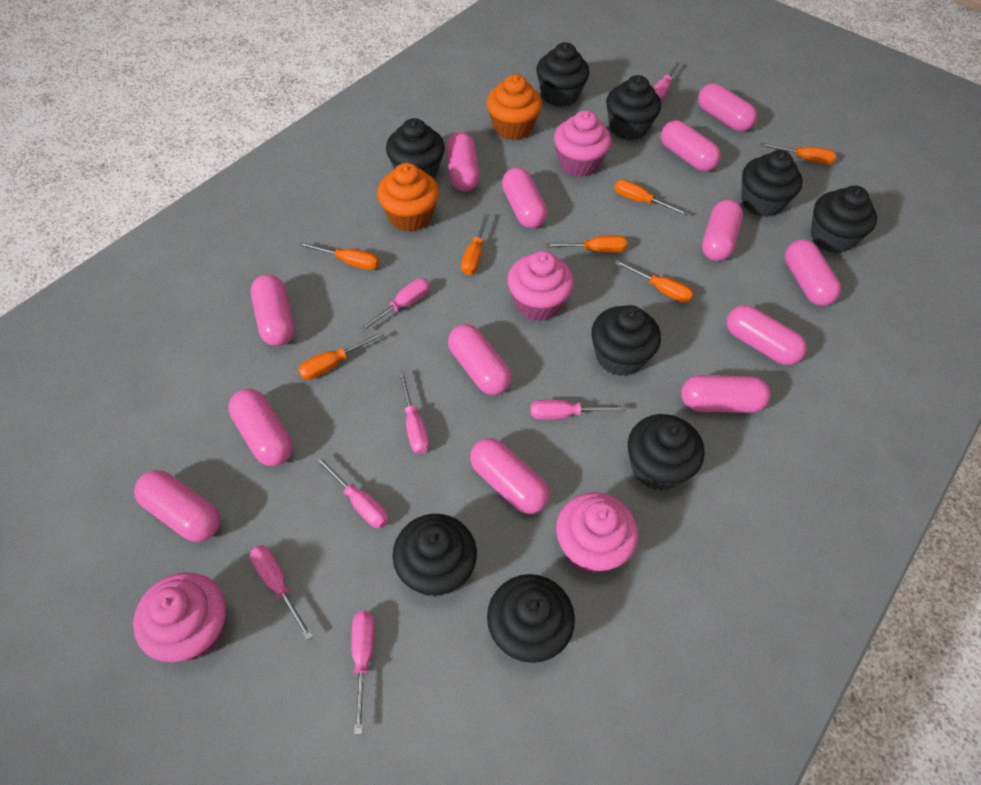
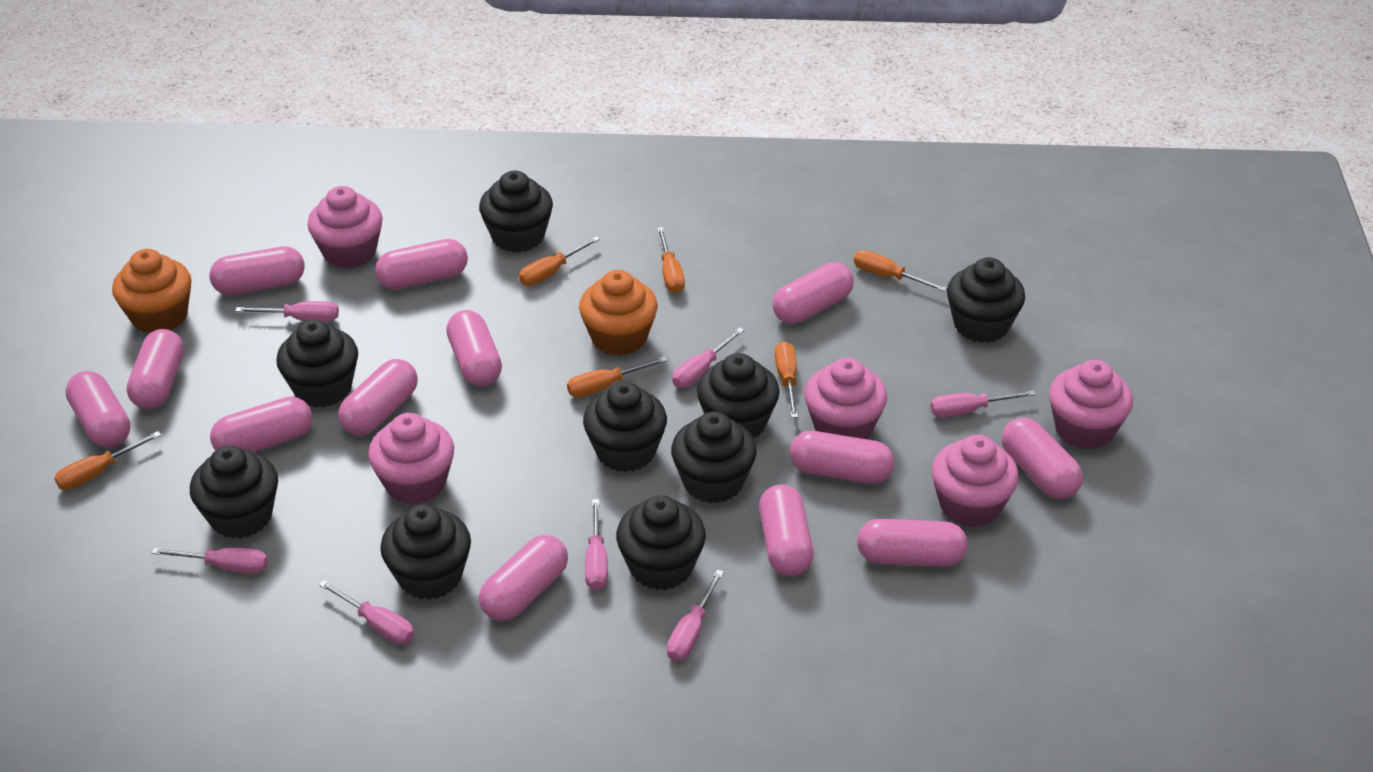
orange screwdriver: [298,242,379,270] [298,332,384,380] [461,213,490,275] [545,235,628,253] [614,179,688,216] [615,260,694,303] [761,143,836,165] = 7 -> [54,431,161,490] [519,236,600,286] [567,356,667,397] [657,227,685,293] [775,341,798,418] [854,250,947,292] = 6
pink cupcake: [133,572,226,662] [507,251,574,321] [554,110,612,177] [556,492,638,574] = 4 -> [307,186,383,269] [368,413,454,505] [804,358,887,439] [932,435,1019,527] [1049,360,1133,449] = 5

